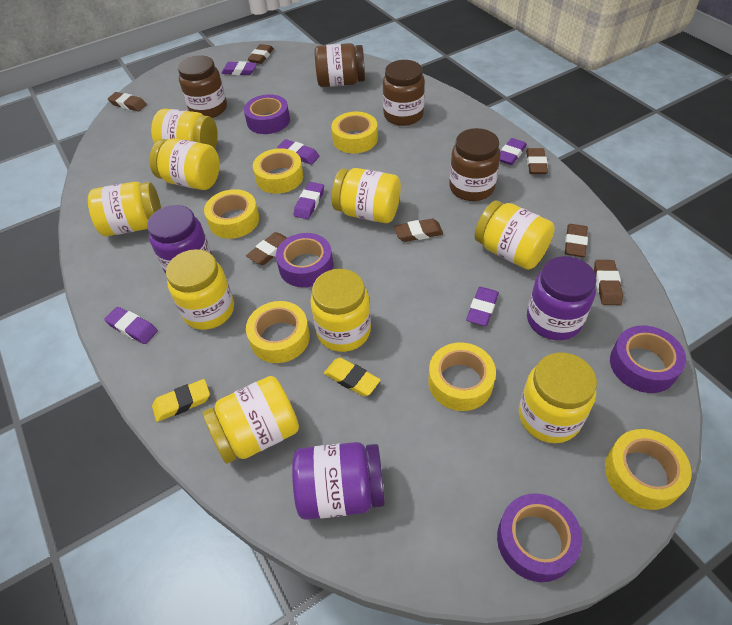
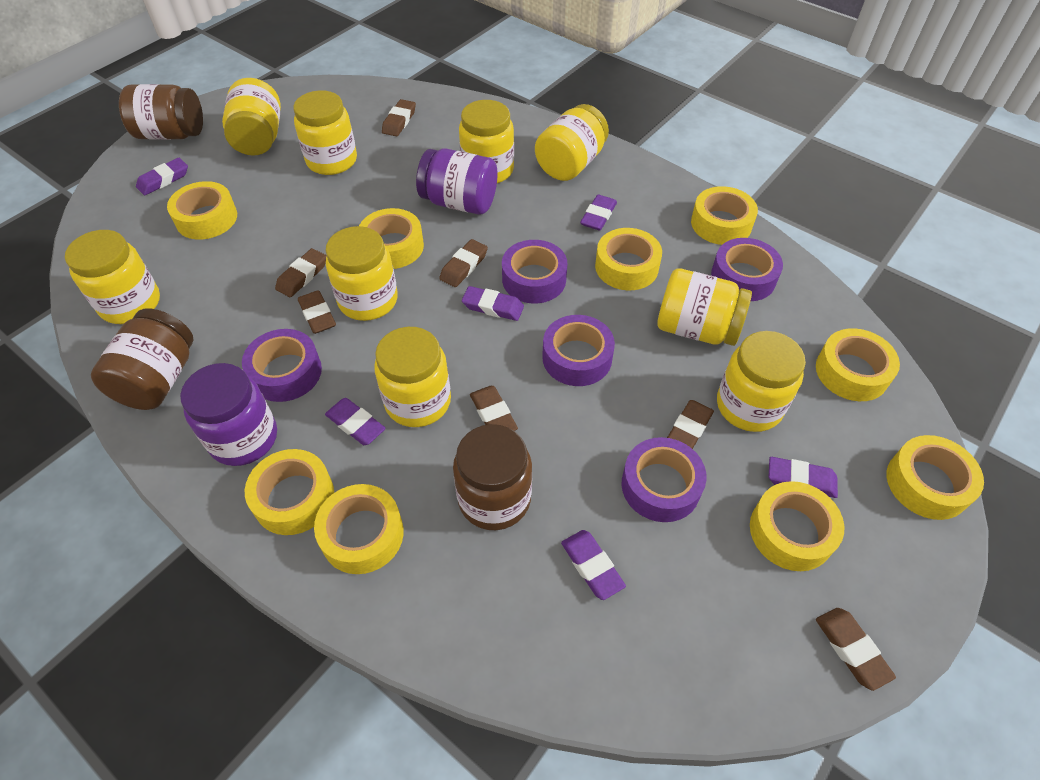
brown jar: [178,55,227,118] [315,43,365,87] [383,60,425,126] [449,128,501,201] = 4 -> [91,308,193,410] [119,84,203,140] [453,424,532,530] = 3
purple jar: [147,205,212,274] [292,442,385,520] [527,256,597,340] = 3 -> [180,363,277,466] [416,148,498,215] = 2
purple tape: [244,94,290,134] [276,233,333,287] [497,493,582,582] [610,325,686,393] = 4 -> [242,329,322,402] [502,240,567,304] [542,315,615,386] [622,437,707,522] [711,238,783,301] = 5
yellow eraser: [152,379,210,422] [324,358,380,396] = 2 -> none = 0
yellow tape: [204,189,259,239] [246,301,310,363] [253,148,303,194] [331,112,378,153] [428,343,496,411] [605,429,692,510] = 6 -> [167,181,237,239] [245,449,334,535] [314,484,404,574] [359,208,424,269] [595,228,662,290] [691,186,758,245] [750,481,844,571] [816,328,900,401] [886,435,984,520] = 9

